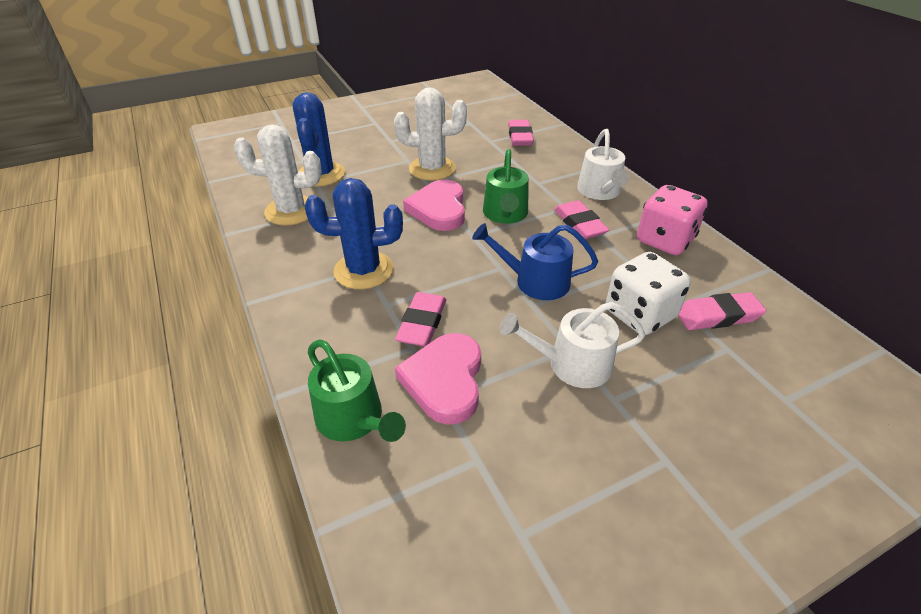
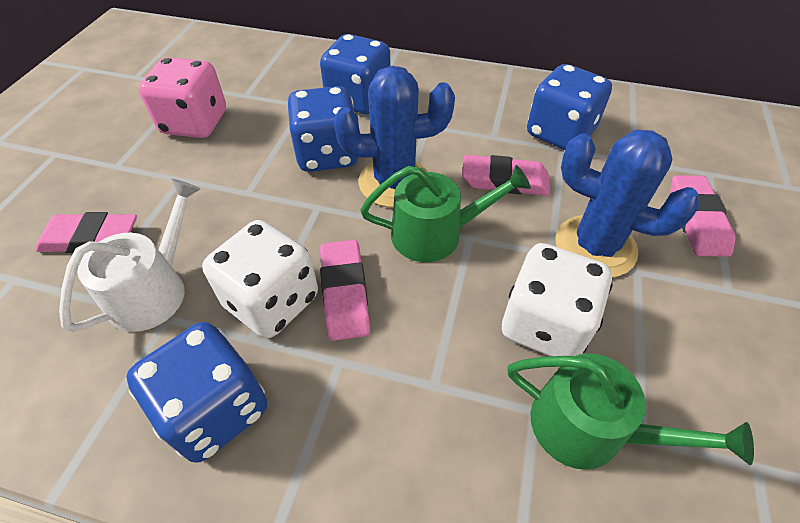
blue dice: none = 0 -> [126,322,267,463] [288,86,358,172] [320,34,390,114] [527,64,612,150] = 4
blue watering can: [472,223,598,300] = 1 -> none = 0
pink heart: [395,333,481,425] [403,180,465,231] = 2 -> none = 0
white cactus: [234,124,322,225] [394,87,467,181] = 2 -> none = 0
white dice: [606,252,691,335] = 1 -> [202,220,318,338] [502,243,613,356] = 2
white watering can: [500,302,645,388] [577,129,629,200] = 2 -> [59,179,201,332] = 1

